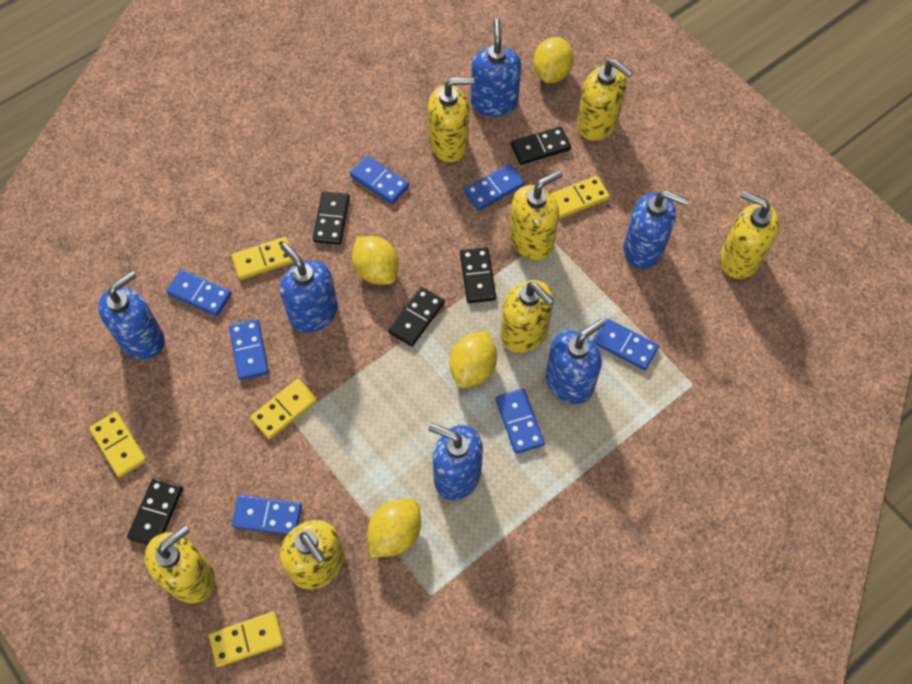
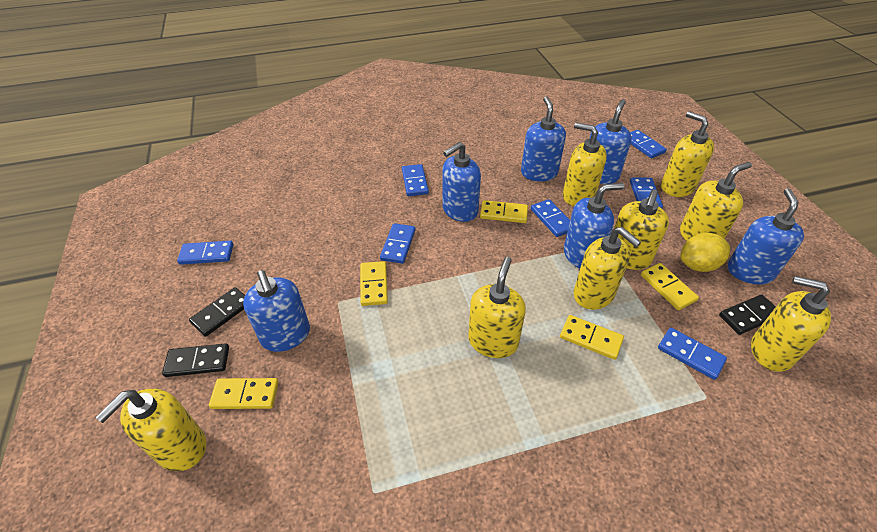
black domino: [127,478,183,545] [313,192,350,245] [388,287,445,347] [460,247,496,303] [511,126,571,165] = 5 -> [162,343,229,377] [189,287,245,337] [719,295,776,335] = 3
yellow lemon: [352,236,399,285] [367,499,421,558] [450,331,497,388] [533,37,574,83] = 4 -> [680,233,730,272] = 1
yellow soap dispenser: [145,525,215,603] [280,520,345,589] [428,77,475,162] [501,280,555,353] [509,171,562,260] [577,59,633,141] [720,191,780,279] = 7 -> [95,388,206,471] [468,257,526,358] [563,122,607,206] [574,227,641,310] [614,189,669,270] [661,111,714,197] [680,162,752,241] [751,276,831,372] = 8

